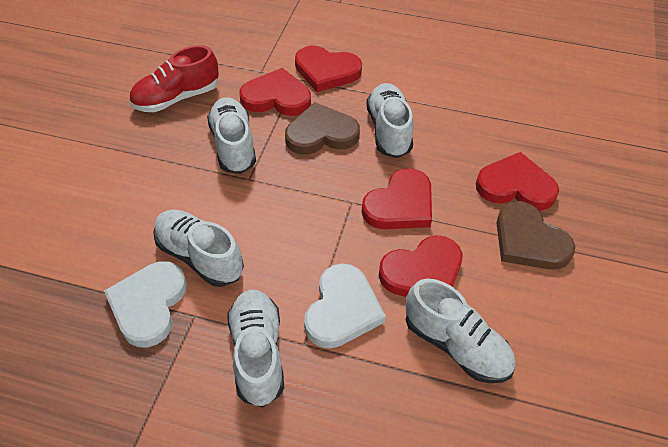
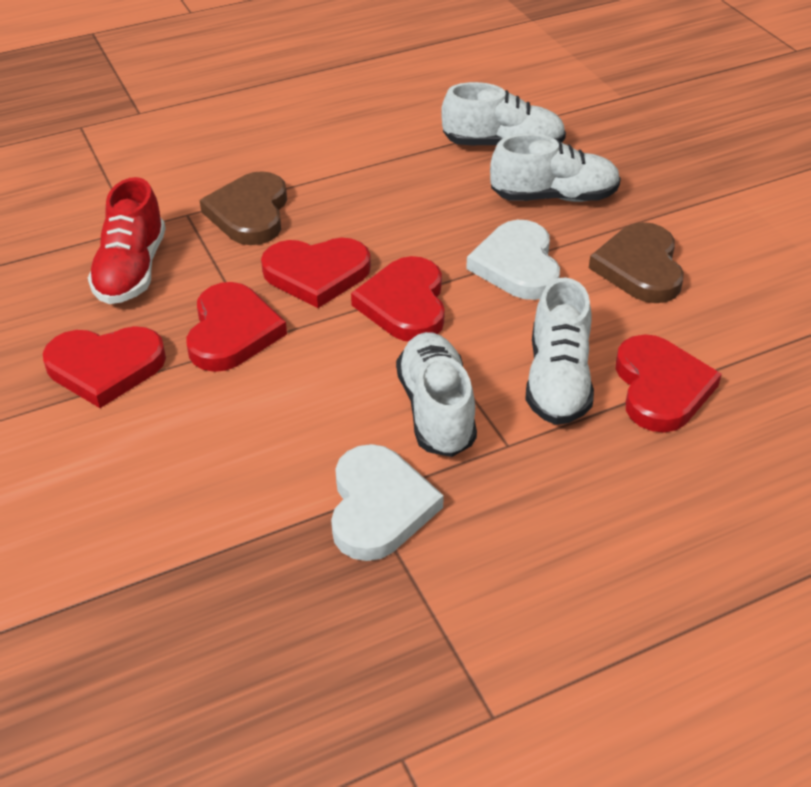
white shoe: [153,209,244,287] [207,97,256,174] [227,289,284,407] [366,83,414,158] [406,279,515,383] = 5 -> [396,332,477,457] [441,82,566,145] [490,134,621,202] [525,277,594,425] = 4

